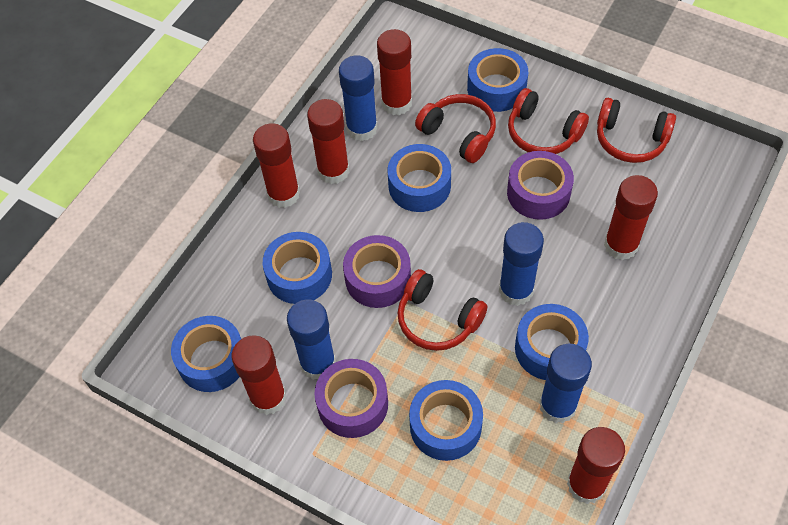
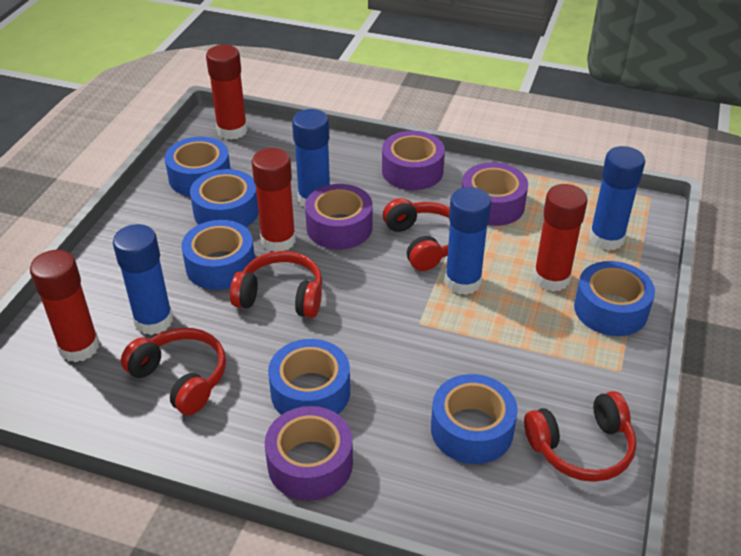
purple tape: [314,359,388,438] [343,235,411,308] [507,151,574,220] = 3 -> [265,406,353,501] [305,184,373,250] [382,131,445,190] [462,163,528,226] = 4
red glue stick: [232,335,287,415] [253,123,300,208] [307,99,349,184] [377,29,412,115] [567,427,625,504] [604,175,658,260] = 6 -> [30,250,99,362] [206,45,248,140] [252,148,296,252] [533,184,588,292] = 4

